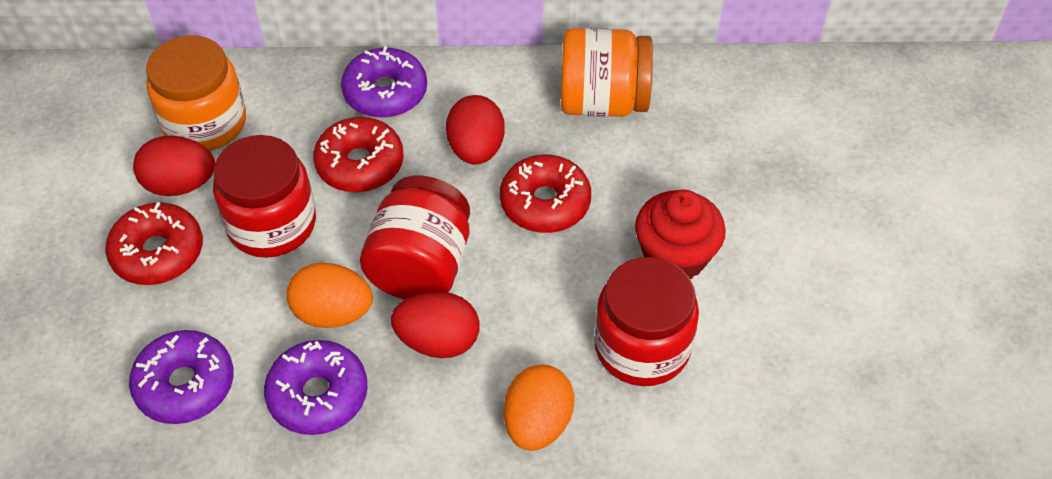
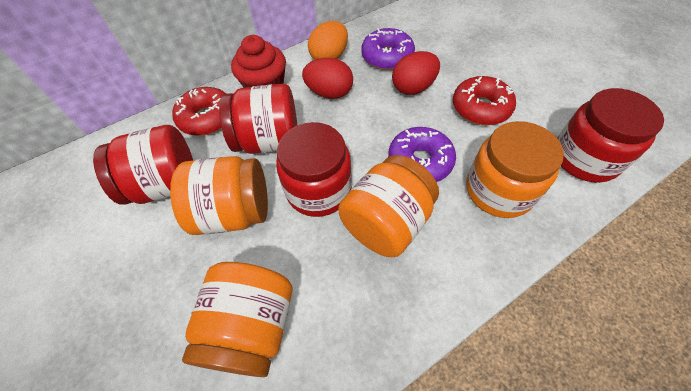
orange egg: [286,263,373,328] [503,365,574,451] = 2 -> [308,21,348,60] = 1
orange jar: [146,35,246,151] [561,28,653,117] = 2 -> [170,156,268,235] [182,262,293,377] [338,155,439,257] [466,121,564,218] = 4
purple donut: [129,330,233,424] [264,340,368,435] [341,46,427,118] = 3 -> [361,28,415,70] [388,127,456,182] = 2
red donut: [105,202,203,285] [313,117,404,193] [500,154,591,233] = 3 -> [172,87,226,136] [453,76,516,125] = 2
red egg: [133,135,215,196] [391,292,479,358] [446,95,505,165] = 3 -> [302,58,353,99] [392,51,440,95] = 2
red jar: [213,135,316,258] [360,176,470,300] [594,257,699,386] = 3 -> [93,125,193,205] [219,84,297,154] [276,122,352,217] [557,88,664,183] = 4

